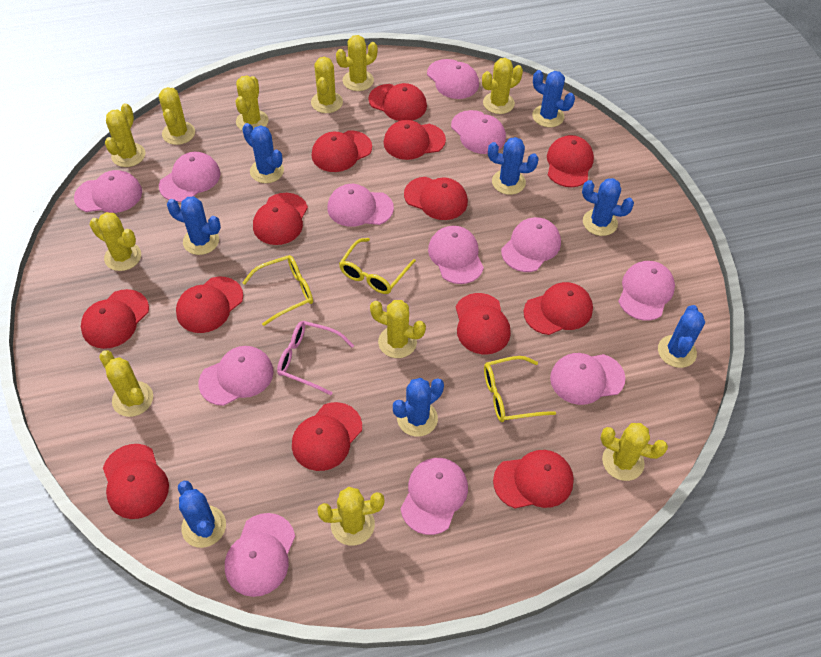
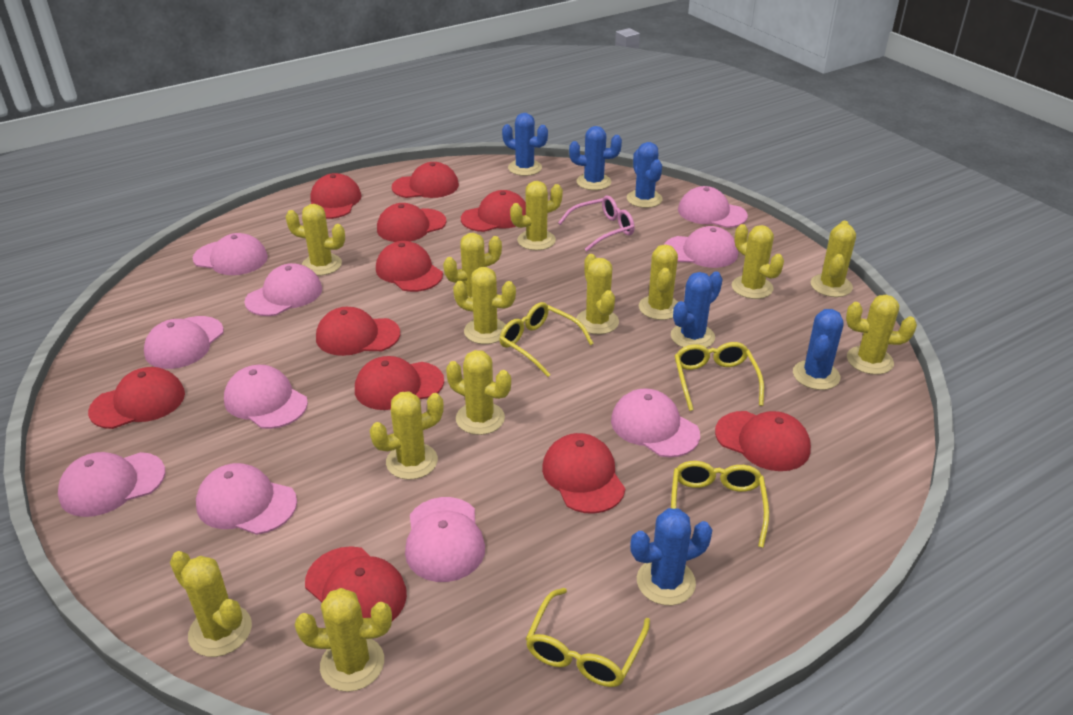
blue cactus: [167,196,221,255] [178,481,226,548] [242,123,284,183] [393,378,444,437] [488,137,539,195] [532,70,575,127] [582,178,634,236] [658,305,705,368] = 8 -> [502,113,548,176] [569,126,622,190] [627,142,663,208] [630,508,712,605] [671,271,722,348] [793,309,844,390] = 6
pink cap: [74,170,142,213] [159,152,220,202] [199,346,273,406] [225,513,295,597] [327,184,394,227] [401,458,468,535] [427,59,479,99] [428,226,484,284] [451,110,506,154] [501,217,561,272] [550,353,625,405] [618,261,675,321] = 12 -> [58,452,165,517] [144,316,224,369] [193,233,268,275] [196,463,297,535] [224,365,308,429] [244,263,322,316] [405,497,485,582] [611,388,700,458] [664,226,738,268] [678,186,748,228] = 10
red cap: [81,289,149,349] [103,444,169,519] [176,277,243,333] [253,193,308,245] [292,402,362,471] [312,130,372,172] [368,83,427,121] [384,120,446,160] [404,177,468,220] [456,293,511,354] [493,450,574,508] [524,282,593,335] [547,135,594,187] = 13 -> [88,367,185,429] [305,546,407,621] [310,173,362,219] [316,307,400,356] [355,356,444,410] [376,241,443,292] [377,203,446,242] [392,162,459,198] [461,190,526,232] [542,433,625,514] [715,411,811,471] = 11
yellow cactus: [90,212,141,271] [99,350,153,417] [105,103,145,167] [159,87,195,145] [236,75,269,131] [311,57,343,113] [317,487,384,546] [336,35,378,91] [370,300,426,358] [482,58,523,114] [600,423,668,481] = 11 -> [170,551,252,657] [286,204,345,276] [295,588,392,692] [370,391,444,480] [443,233,502,298] [446,350,511,435] [453,267,516,344] [510,181,563,250] [576,254,619,334] [639,244,678,320] [732,224,784,299] [811,221,856,297] [846,295,917,375] = 13
yellow glasses: [242,255,313,326] [339,238,416,294] [484,356,556,422] = 3 -> [499,302,594,377] [526,588,650,687] [671,461,769,548] [674,342,764,411] = 4

